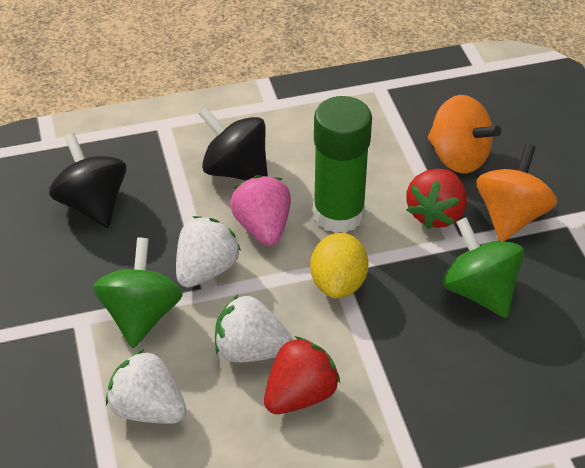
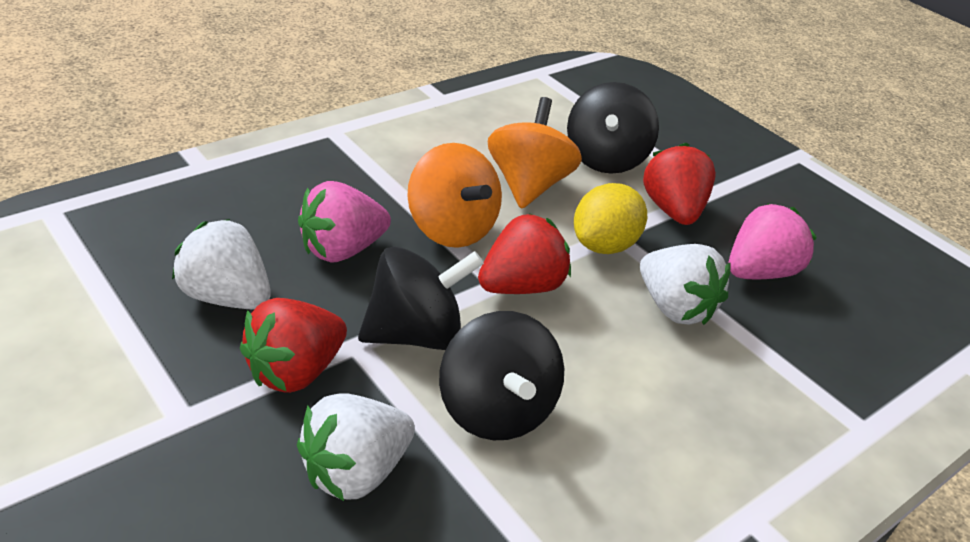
black spinning top: [49,133,126,228] [199,107,268,180] = 2 -> [358,246,484,350] [439,311,564,440] [567,82,659,174] = 3
green glue stick: [313,96,372,233] = 1 -> none = 0
green spinning top: [93,238,183,348] [443,217,524,318] = 2 -> none = 0
pink strawberry: [230,175,291,246] = 1 -> [298,181,391,263] [729,203,817,279] = 2
red strawberry: [264,336,340,414] [407,169,467,229] = 2 -> [240,298,347,393] [478,213,571,294] [643,143,716,225] = 3

